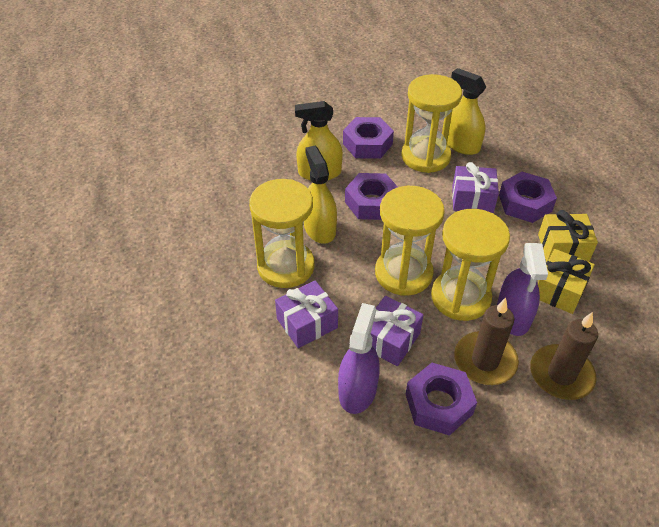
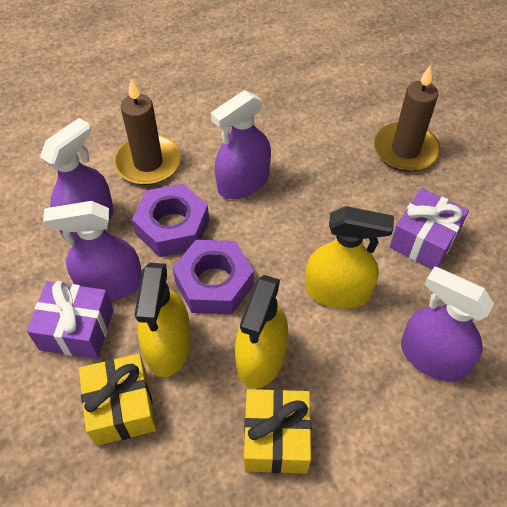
purple gift: [275,280,338,348] [371,296,423,366] [452,162,499,213] = 3 -> [27,281,114,359] [390,188,469,269] = 2
purple nut: [343,117,394,159] [345,173,398,220] [406,363,477,436] [499,172,557,223] = 4 -> [132,184,209,257] [173,240,254,314] = 2
purple spray bottle: [338,303,380,414] [497,243,548,336] = 2 -> [40,118,114,243] [43,201,142,301] [211,90,271,199] [401,266,494,382] = 4
yellow hourglass: [249,179,315,288] [375,186,445,296] [401,74,462,173] [431,209,510,321] = 4 -> none = 0

